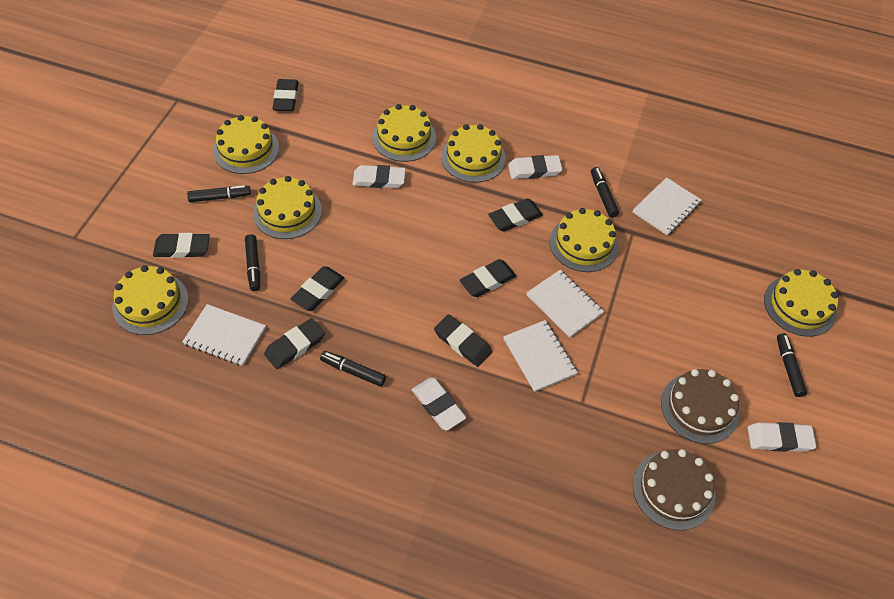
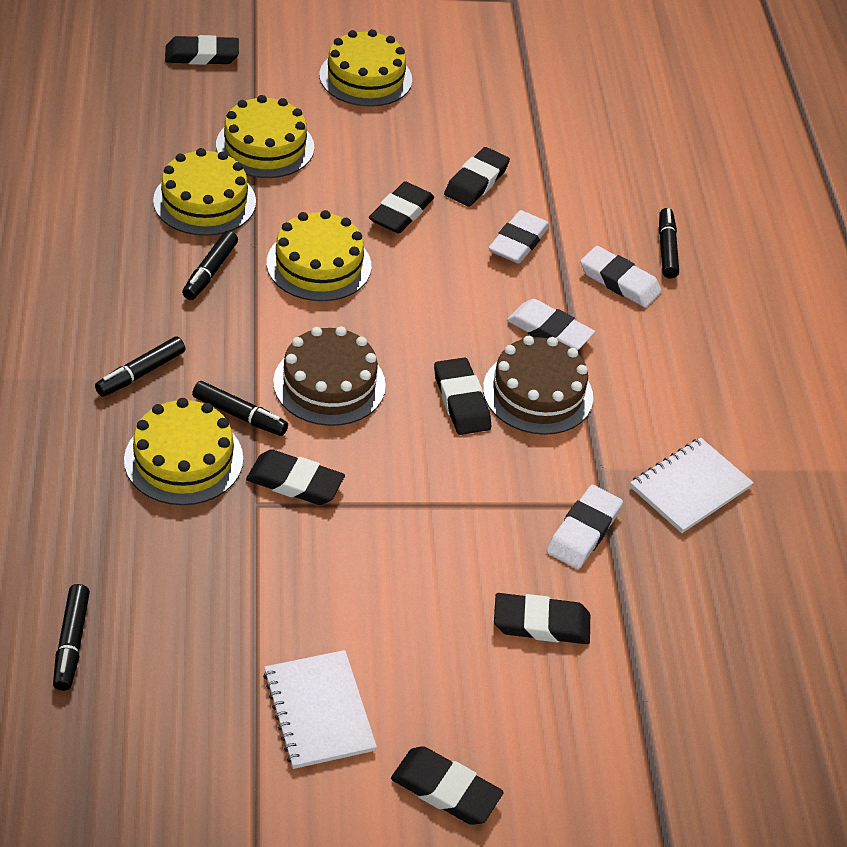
white notebook: [182,304,266,366] [503,320,578,392] [527,270,604,338] [633,177,702,236] = 4 -> [263,650,377,769] [630,438,754,533] = 2
yellow cake: [112,265,189,335] [213,115,279,174] [253,176,322,239] [372,104,436,162] [441,124,506,183] [549,208,619,272] [764,269,838,337] = 7 -> [124,398,243,505] [153,148,256,236] [216,95,314,178] [267,210,371,301] [319,29,412,107] = 5

